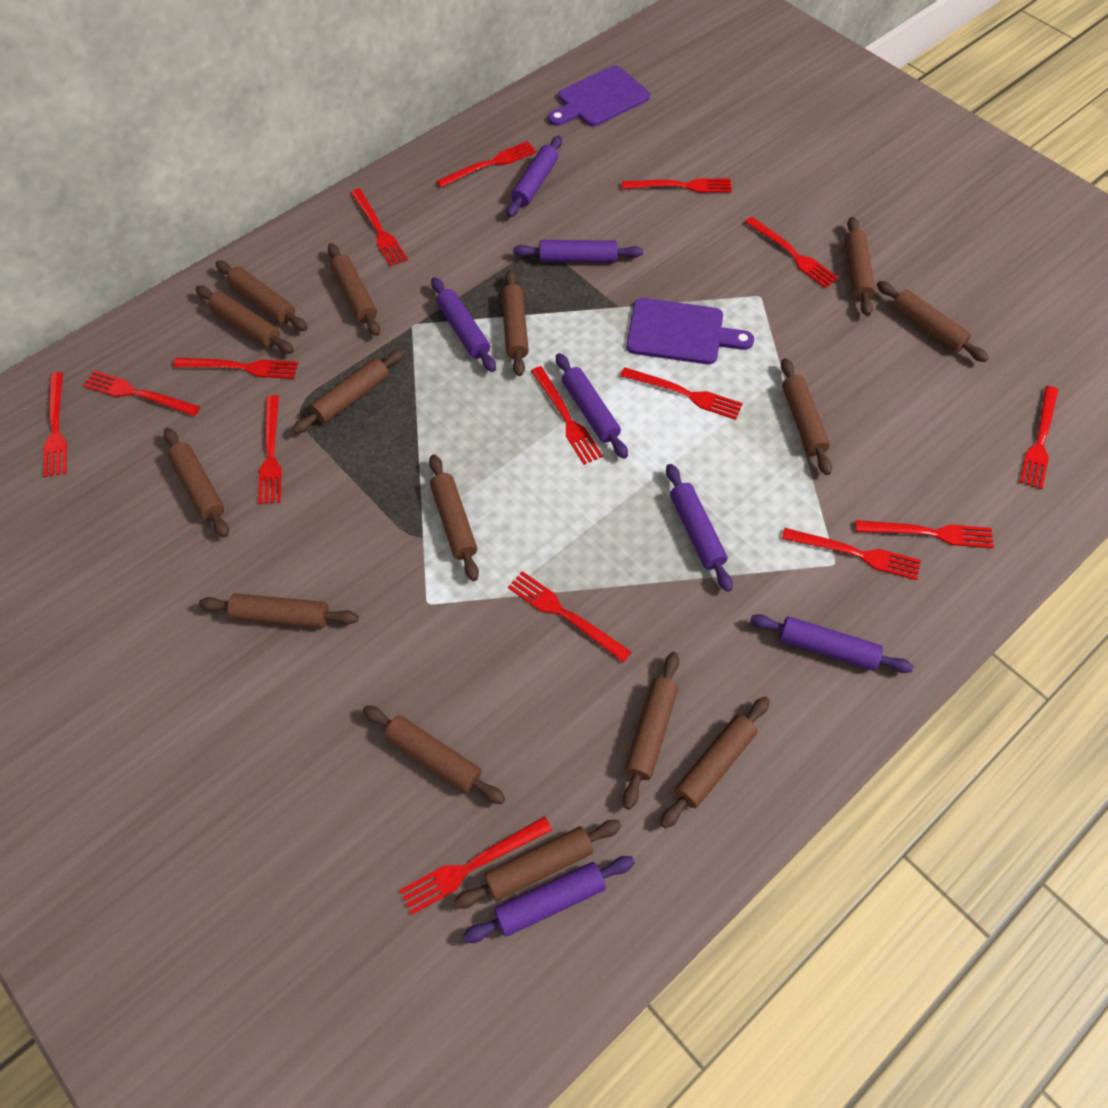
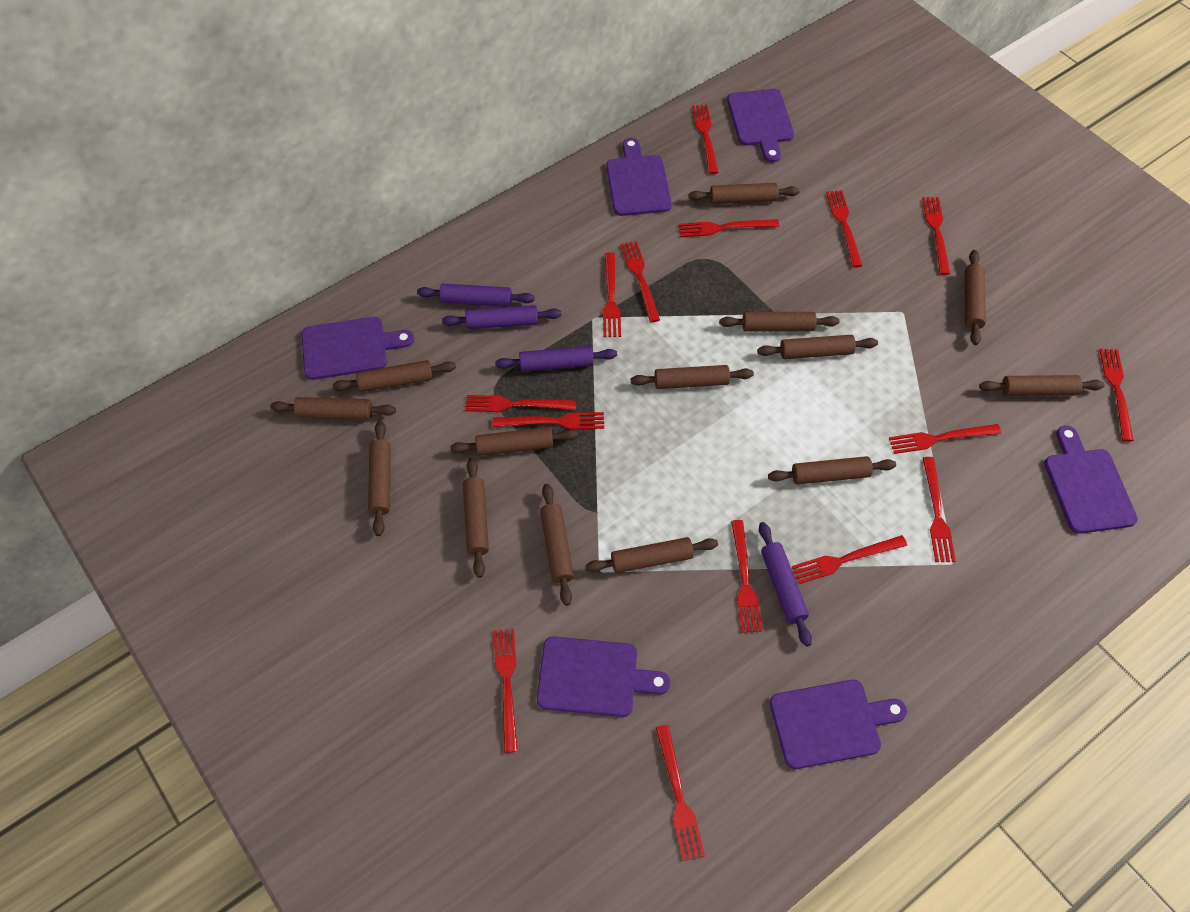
brown rolling pin: [164,428,229,537] [196,286,294,354] [199,593,358,628] [216,261,308,331] [292,349,405,434] [328,243,380,336] [363,705,505,804] [429,454,479,581] [454,820,621,909] [501,270,529,376] [623,652,679,810] [660,697,770,829] [781,358,832,475] [844,217,876,316] [877,281,989,362] = 15 -> [270,397,396,420] [333,360,456,392] [368,421,391,536] [450,427,578,456] [463,458,489,578] [540,484,574,606] [586,537,718,573] [631,365,754,389] [689,183,800,204] [719,312,839,332] [757,335,878,359] [768,456,896,485] [965,250,986,345] [979,375,1105,396] = 14
purple cutting board: [548,66,650,126] [626,298,754,364] = 2 -> [302,317,414,380] [537,636,670,717] [606,138,672,216] [727,89,794,163] [770,680,907,769] [1044,426,1138,534] = 6
purple rolling pin: [431,277,496,372] [463,856,635,943] [507,136,562,217] [513,240,643,263] [556,353,628,459] [666,464,733,592] [750,614,913,673] = 7 -> [417,284,535,307] [442,305,562,329] [495,346,617,372] [759,522,812,647] = 4

